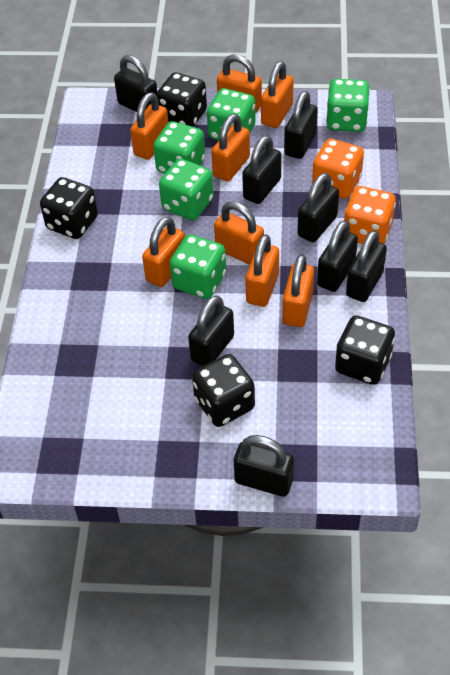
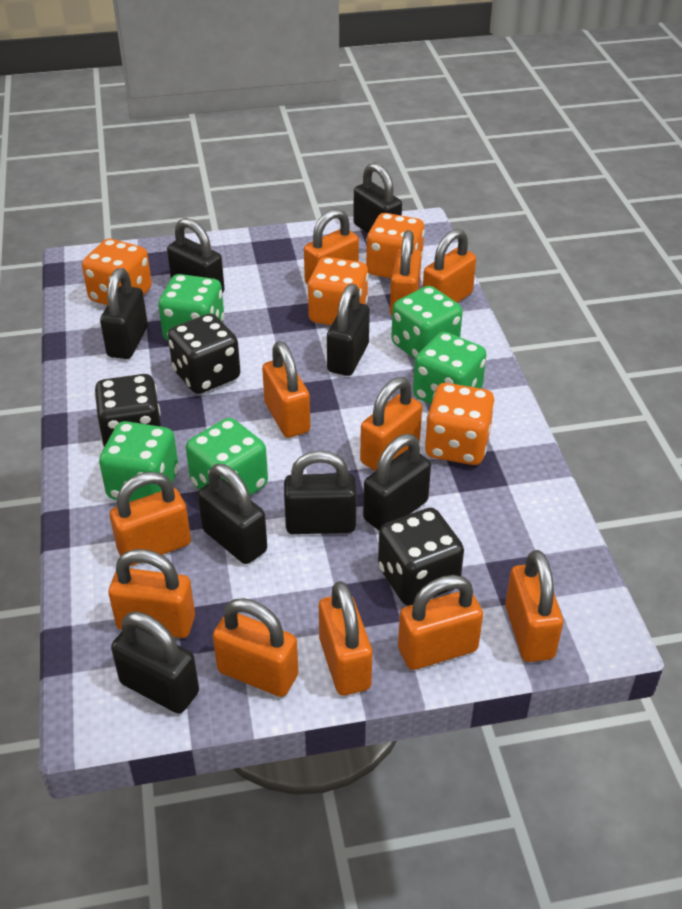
black dice: [40,177,98,239] [157,72,207,127] [192,354,255,427] [335,315,395,385] = 4 -> [94,374,162,447] [168,314,240,394] [378,508,464,606] = 3
orange dice: [312,139,364,199] [344,186,396,244] = 2 -> [82,239,152,305] [307,257,369,325] [366,213,425,278] [425,383,495,465] = 4
orange padlock: [130,92,168,160] [142,217,185,287] [211,114,250,182] [214,201,264,265] [217,54,262,114] [245,234,279,307] [261,61,294,128] [282,254,314,327] = 8 -> [108,549,195,638] [110,472,191,566] [213,598,298,697] [262,341,310,438] [304,209,359,285] [319,581,372,695] [360,377,422,471] [390,230,421,316] [398,575,483,670] [423,229,476,303] [505,550,563,662] = 11

